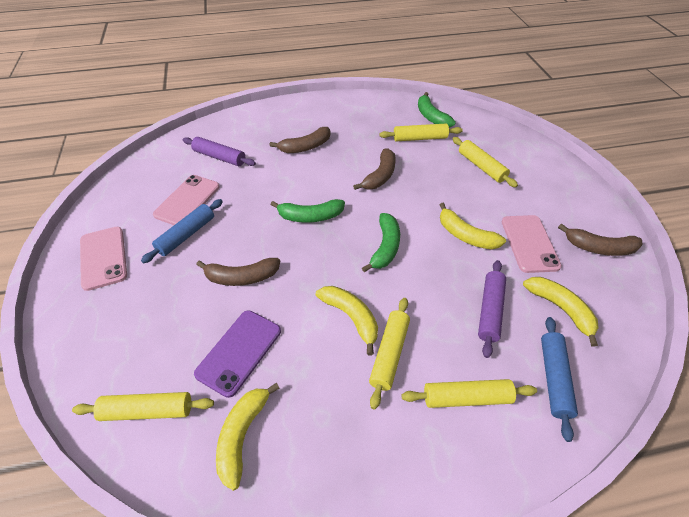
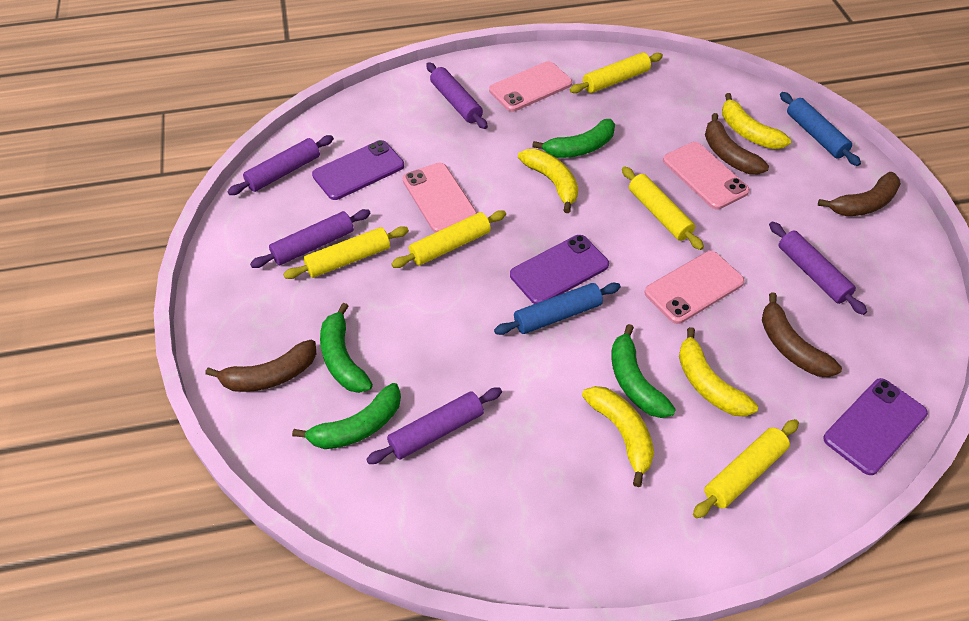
green banana: [270,199,345,223] [362,213,400,272] [418,92,456,128] = 3 -> [292,383,401,449] [320,303,373,393] [532,119,615,158] [611,324,676,418] = 4
pink phone: [80,227,127,291] [153,175,220,225] [502,215,562,273] = 3 -> [403,163,477,233] [489,61,572,112] [644,251,745,324] [663,142,750,209] = 4
purple phone: [194,310,281,398] = 1 -> [312,140,404,200] [510,235,609,304] [823,378,928,475] = 3
purple rolling pin: [182,137,256,166] [478,260,506,358] = 2 -> [228,135,334,195] [250,209,371,268] [366,387,502,464] [426,62,488,129] [769,222,867,315] = 5

